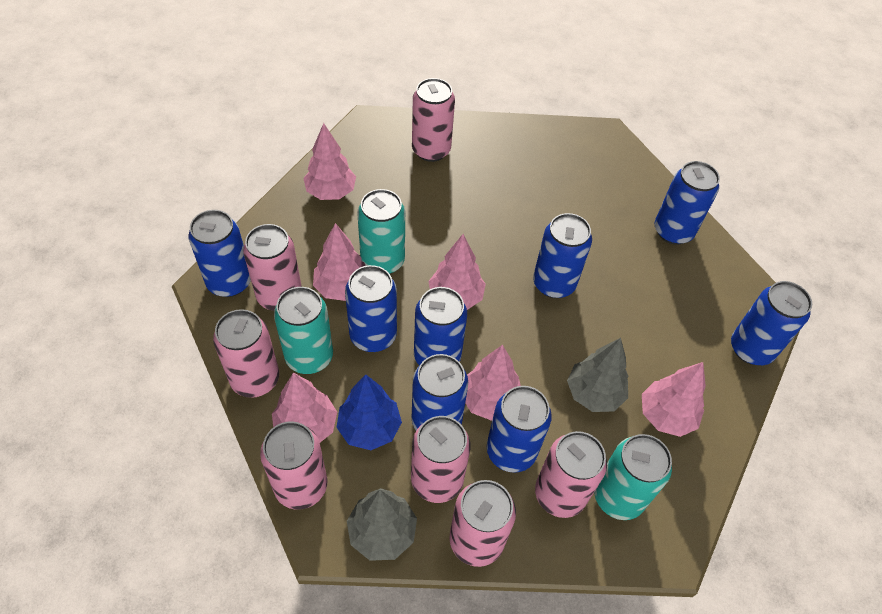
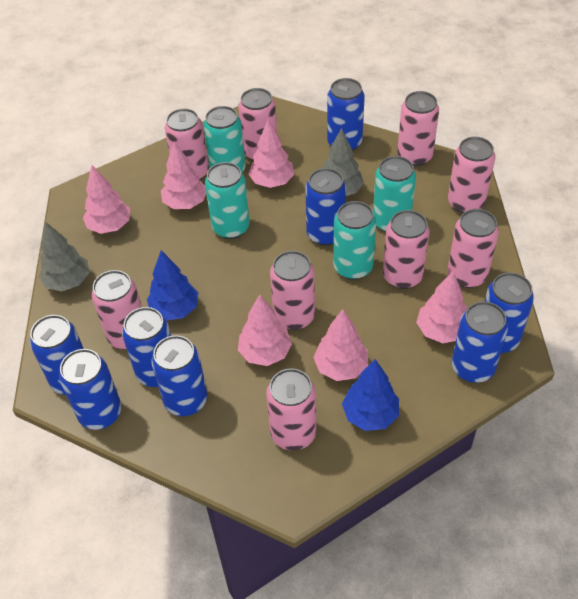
blue tree: [336,374,402,450] = 1 -> [147,250,198,320] [342,359,399,431] = 2
pink can: [213,309,279,398] [243,224,302,311] [260,421,328,510] [411,416,471,503] [412,78,455,162] [449,480,516,567] [535,431,607,518] = 7 -> [92,270,142,349] [165,108,209,180] [238,88,277,161] [266,368,317,451] [270,251,315,330] [383,210,430,289] [397,91,439,166] [448,137,495,213] [448,209,499,288] = 9
turquoise can: [274,287,333,374] [357,189,405,274] [594,434,672,520] = 3 -> [203,106,246,172] [205,162,250,239] [333,201,376,280] [373,156,416,232] = 4

